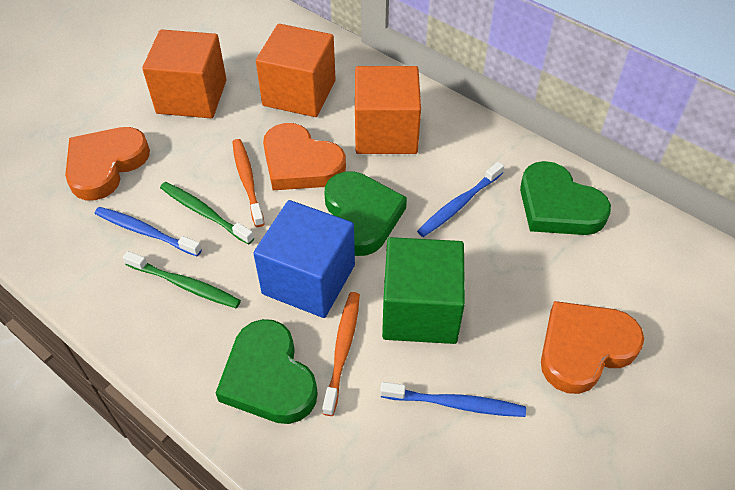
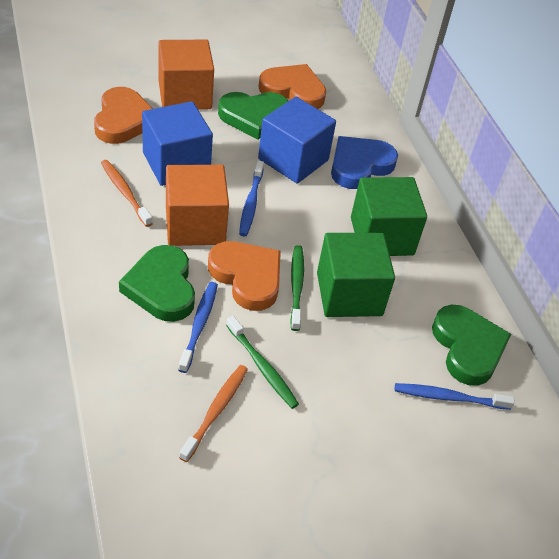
blue cube: [253,200,355,318] = 1 -> [142,101,213,186] [258,97,336,183] = 2
blue heart: none = 0 -> [331,136,398,189] = 1
green cube: [382,237,465,344] = 1 -> [317,233,395,317] [351,177,427,256] = 2
orange cube: [142,29,227,118] [256,24,336,117] [355,66,421,154] = 3 -> [158,40,214,110] [166,165,229,246] = 2

